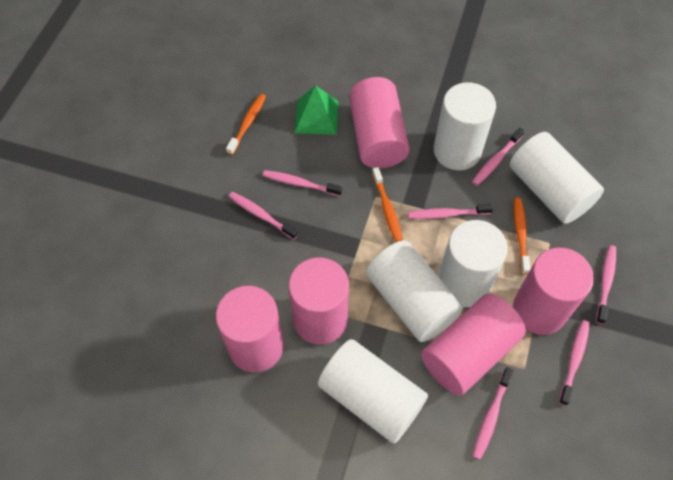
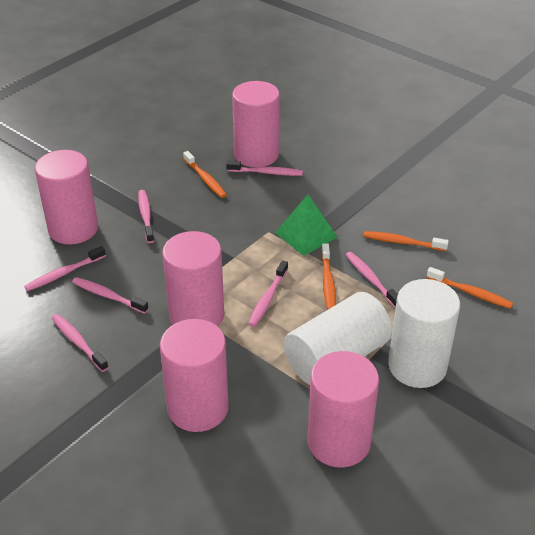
orange toothbrush: [226,94,266,155] [372,167,403,242] [514,198,530,275] = 3 -> [183,151,227,198] [321,243,336,310] [363,231,449,251] [426,267,513,309] = 4
white cylinder: [318,339,428,444] [366,240,463,342] [434,82,496,170] [438,220,508,307] [510,132,604,224] = 5 -> [284,292,392,385] [388,279,460,388] = 2

